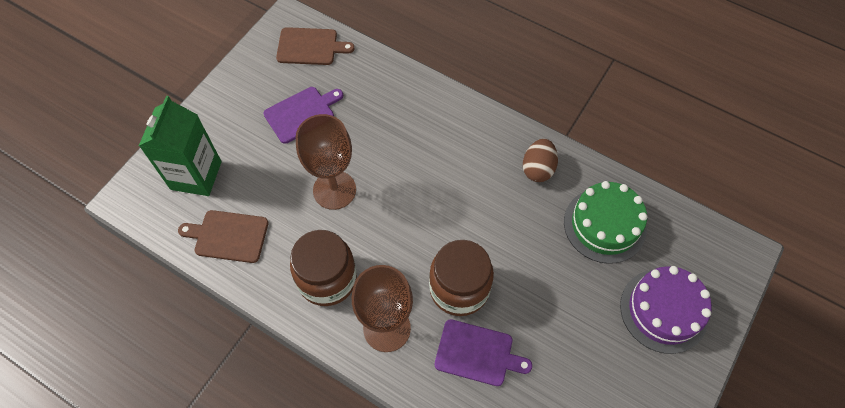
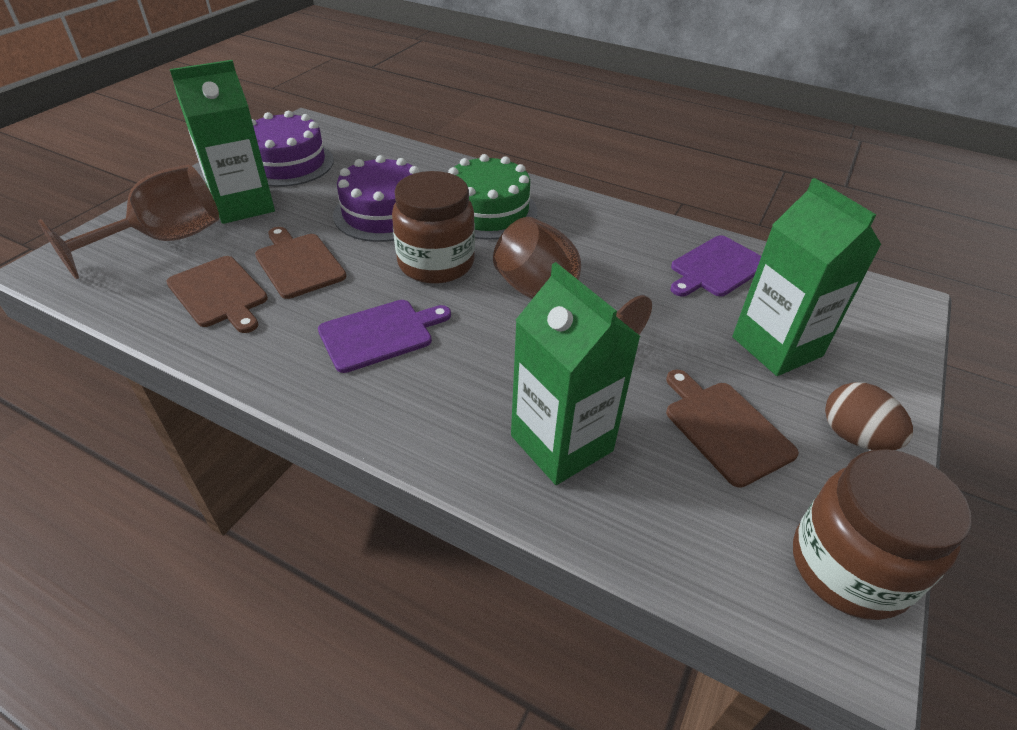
brown cutting board: [178,210,268,263] [276,27,355,65] = 2 -> [166,256,268,333] [255,227,346,299] [666,370,799,488] = 3
green carton: [139,96,222,196] = 1 -> [170,60,275,224] [511,262,641,485] [732,178,882,376] = 3
purple cake: [620,266,712,354] = 1 -> [252,111,334,187] [333,155,420,242] = 2

